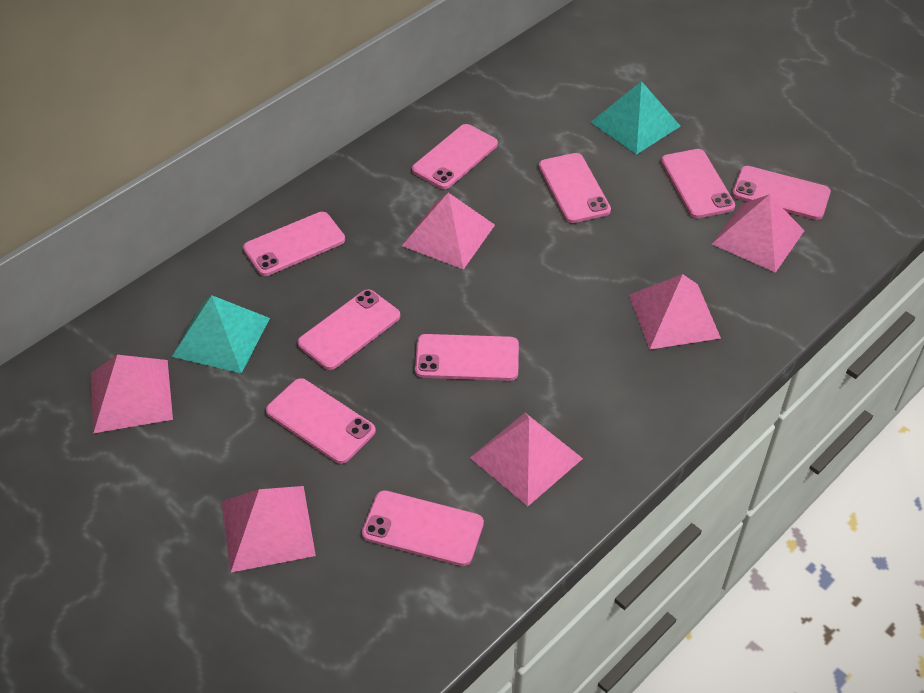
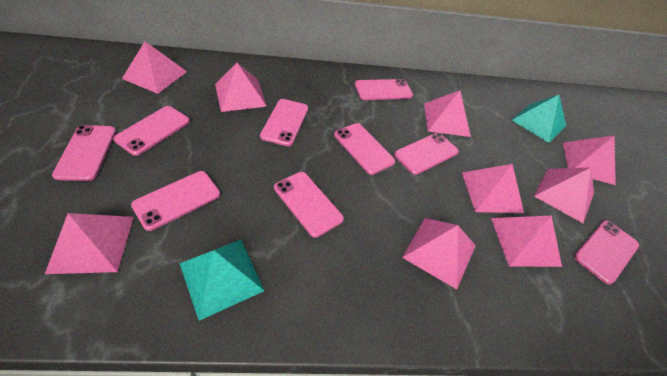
pink pyramid: [91,355,173,433] [222,486,316,573] [402,193,495,270] [470,413,583,506] [629,274,721,350] [712,195,805,273] = 6 -> [45,213,134,274] [122,42,187,94] [215,63,267,112] [402,218,476,289] [424,90,471,137] [462,164,524,213] [491,215,562,267] [534,167,594,223] [563,135,616,185] = 9

